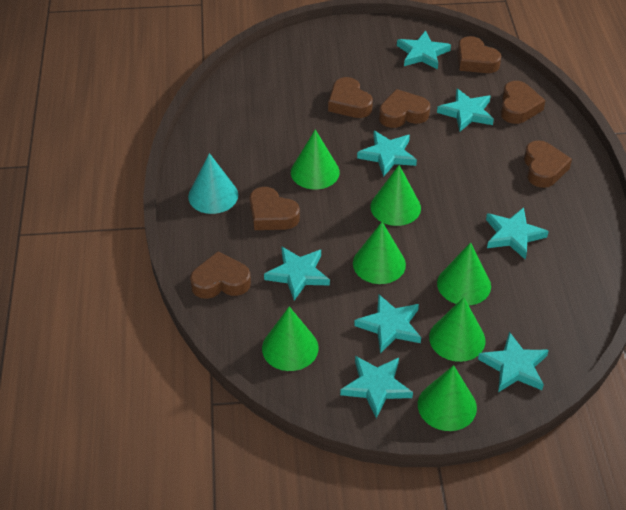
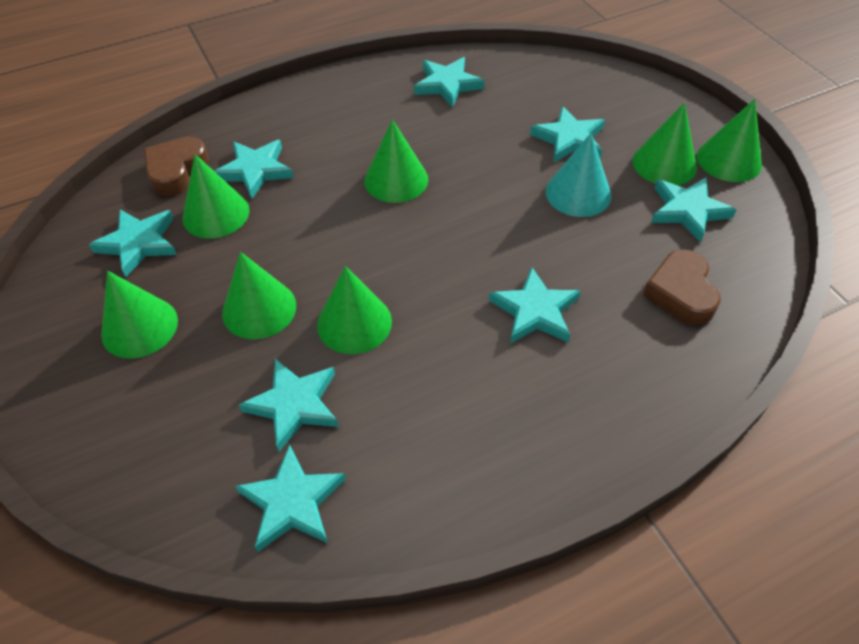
brown heart: [190,251,251,299] [249,187,300,230] [328,77,373,118] [379,89,430,128] [457,36,501,73] [501,81,546,124] [524,141,572,188] = 7 -> [144,137,209,196] [643,249,721,325] = 2

